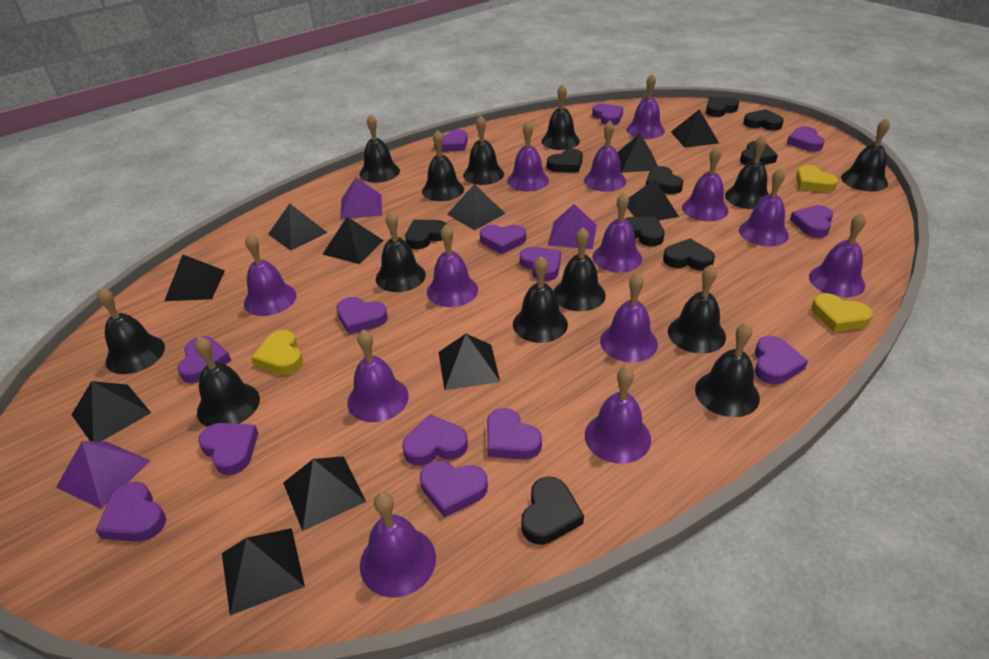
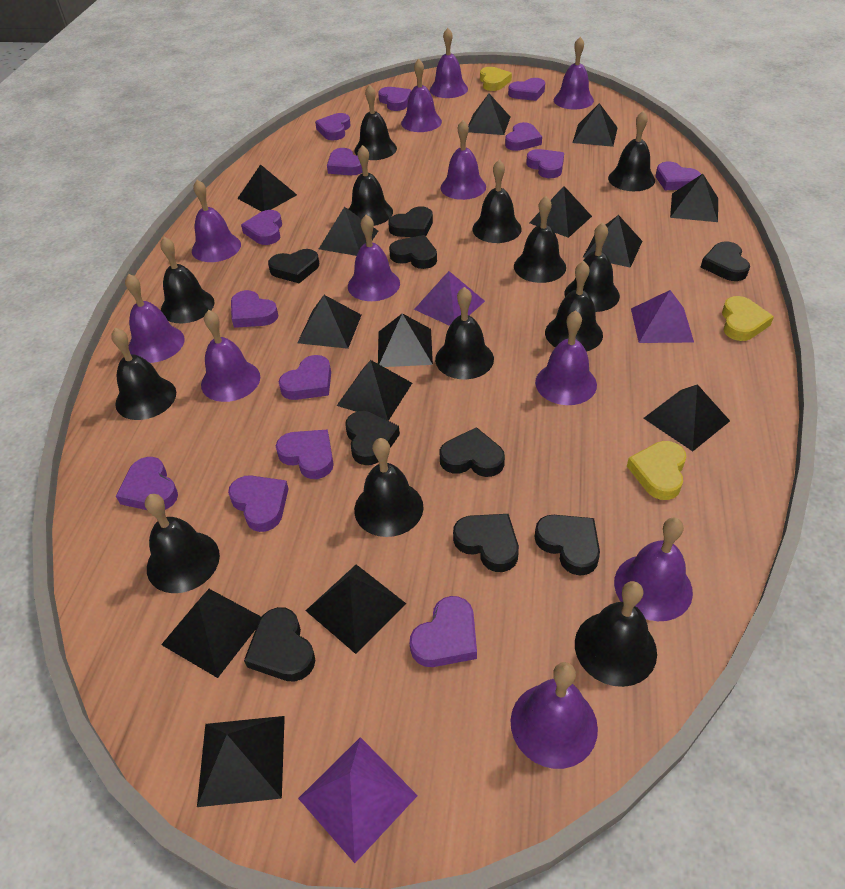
black pyramid: [72,381,151,442] [164,255,225,301] [222,528,305,615] [268,203,327,251] [283,456,366,531] [322,217,384,264] [439,334,500,390] [447,184,506,230] [617,134,658,173] [627,179,679,220] [671,110,719,148] = 11 -> [161,589,261,678] [197,716,285,807] [237,164,297,212] [297,295,361,349] [305,564,406,654] [319,207,378,256] [337,360,412,421] [378,313,433,367] [468,94,510,135] [529,186,592,238] [573,103,618,147] [583,215,642,268] [644,384,730,451] [670,174,718,222] = 14
purple bell: [244,234,296,316] [347,330,409,422] [360,492,436,597] [427,225,478,307] [507,121,549,191] [584,120,626,192] [585,366,651,464] [592,192,642,273] [600,273,658,362] [626,74,665,139] [682,146,728,221] [739,168,789,246] [809,213,866,297] = 13 -> [125,274,185,363] [192,180,241,262] [201,310,260,402] [348,215,400,301] [401,59,442,132] [430,28,468,98] [440,120,486,200] [511,662,598,769] [535,310,597,405] [554,37,594,109] [614,518,693,621] = 11

